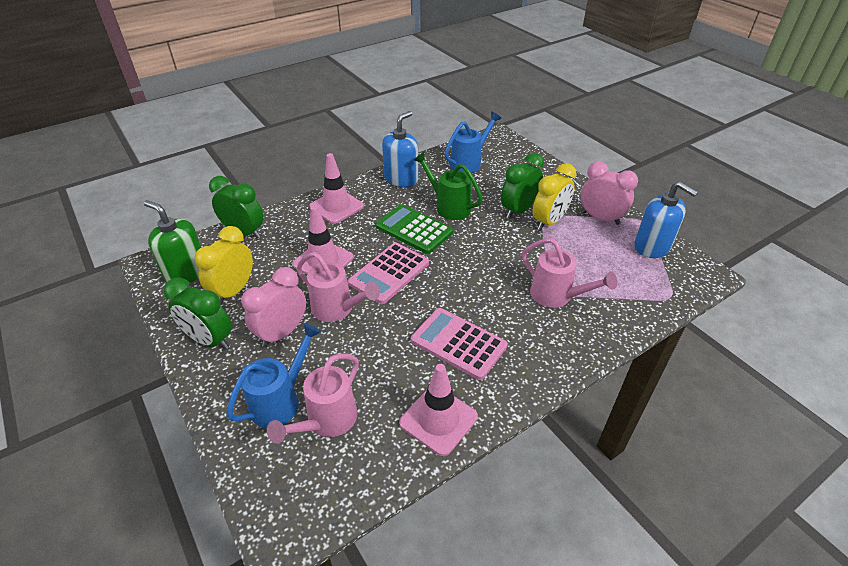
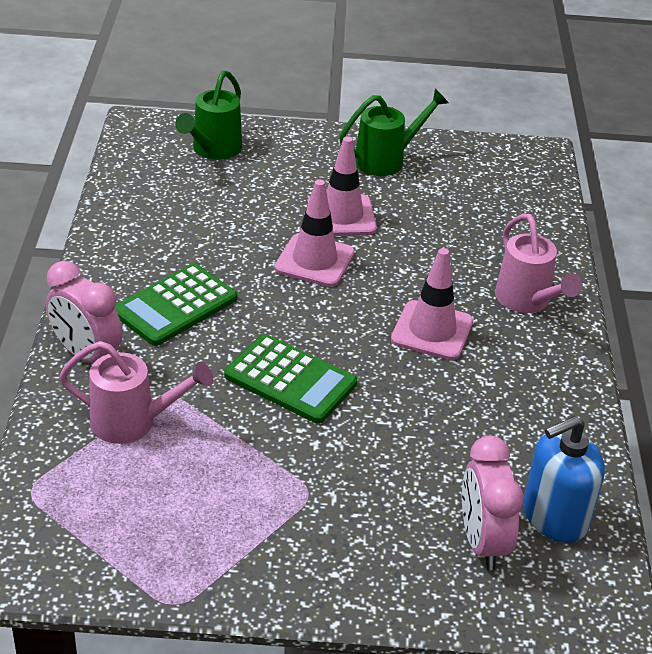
blue soap dispenser: [382,111,418,187] [634,181,698,258] = 2 -> [523,416,605,543] = 1
blue watering can: [226,323,321,428] [444,111,502,173] = 2 -> none = 0
green calculator: [375,204,453,254] = 1 -> [115,263,237,346] [224,334,357,424] = 2
green clock: [164,278,232,350] [209,176,264,239] [501,153,544,219] = 3 -> none = 0
green soap dispenser: [144,200,201,283] = 1 -> none = 0
green watering can: [414,152,483,220] = 1 -> [175,70,242,160] [339,89,449,176] = 2
pink calculator: [348,243,429,304] [411,308,508,380] = 2 -> none = 0
pink watering can: [267,354,359,444] [297,252,380,322] [522,238,617,308] = 3 -> [59,341,213,444] [495,214,582,313] = 2
yellow clock: [195,226,253,305] [533,163,577,231] = 2 -> none = 0

